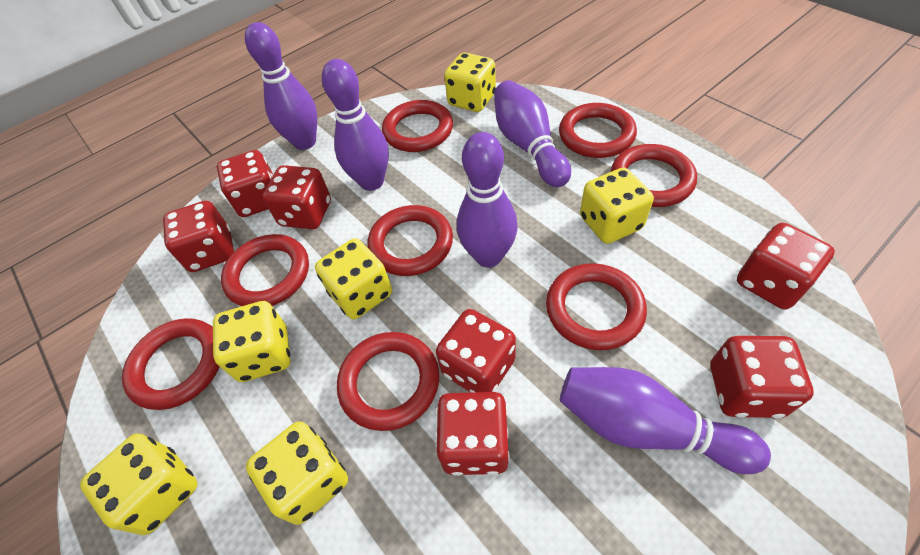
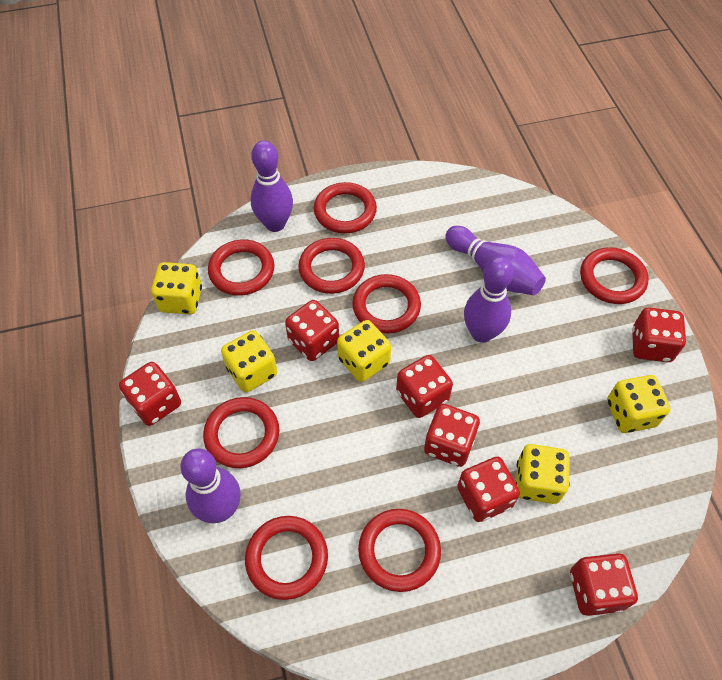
purple bowling pin: [245,22,317,150] [322,59,389,191] [457,132,518,267] [494,80,571,187] [560,367,771,474] = 5 -> [180,448,241,523] [251,141,293,232] [445,226,546,295] [464,256,514,343] = 4
yellow dice: [80,434,198,535] [213,301,291,382] [246,421,348,525] [315,238,392,319] [444,53,496,112] [580,167,654,244] = 6 -> [151,262,202,314] [221,330,277,392] [337,320,391,382] [516,444,570,504] [607,375,671,433] = 5

